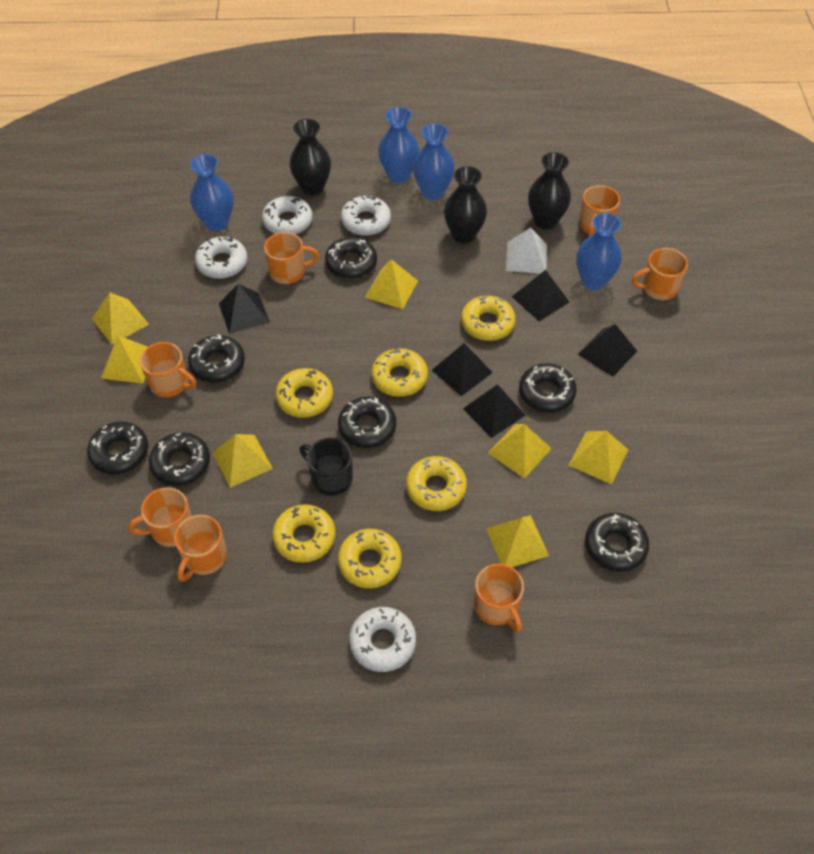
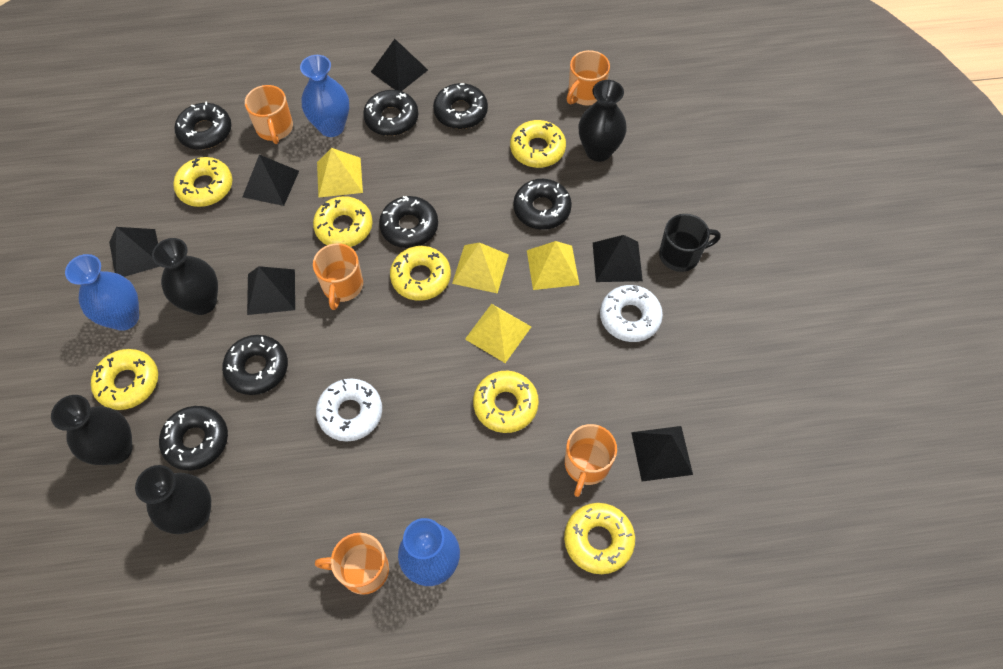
black pyramid: [219,284,270,334] [432,343,493,396] [463,384,525,438] [512,270,569,321] [578,324,637,377] = 5 -> [109,227,160,277] [242,155,299,206] [247,266,295,315] [371,39,428,91] [593,235,643,282] [631,426,693,482] = 6
black vase: [289,119,331,196] [444,166,487,243] [528,152,571,229] = 3 -> [51,395,132,465] [135,465,211,534] [152,238,218,315] [579,80,627,162] = 4
blue vase: [190,154,233,231] [378,107,419,183] [413,123,455,200] [576,213,622,290] = 4 -> [65,254,139,331] [300,55,349,137] [398,518,460,586] = 3
orange mug: [128,487,192,547] [140,342,196,397] [174,515,227,582] [264,232,319,284] [474,564,524,632] [579,185,620,237] [632,248,688,300] = 7 -> [245,85,293,144] [313,243,363,310] [315,533,389,595] [565,424,617,497] [567,50,610,106] = 5
white donut: [195,237,247,279] [262,196,312,234] [341,196,391,236] [349,607,416,672] = 4 -> [316,378,382,442] [600,285,663,342] = 2
white pyramid: [506,228,547,274] = 1 -> none = 0
yellow donut: [272,504,336,563] [275,368,333,418] [338,529,402,589] [371,348,428,397] [406,456,467,511] [461,296,515,341] = 6 -> [91,349,158,410] [173,157,232,207] [313,196,373,247] [390,246,451,301] [473,371,539,433] [510,120,566,168] [564,503,635,574] = 7
yellow pyramid: [92,292,149,344] [101,335,147,384] [212,434,273,488] [365,259,418,309] [486,515,549,567] [488,424,552,479] [568,431,628,484] = 7 -> [317,148,363,198] [452,242,509,294] [465,304,531,363] [527,241,579,290] = 4

